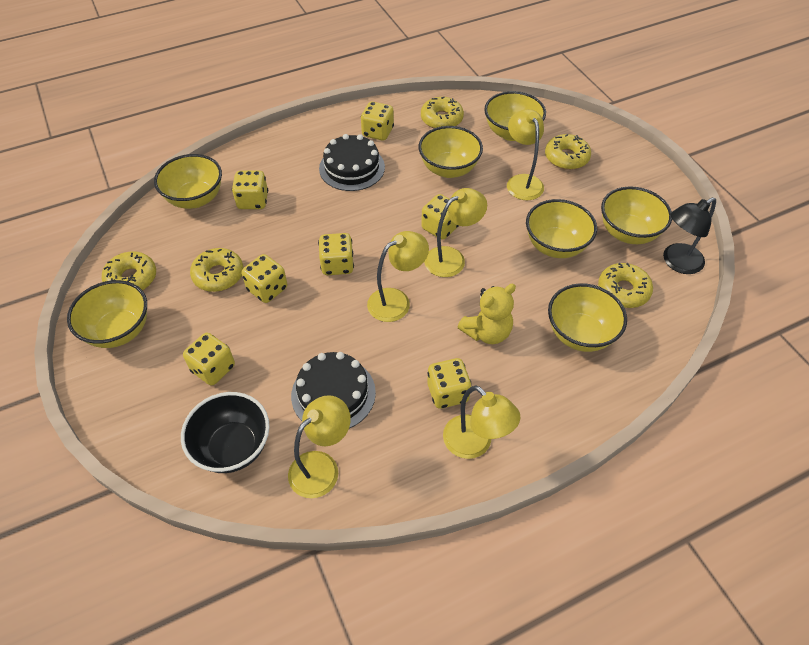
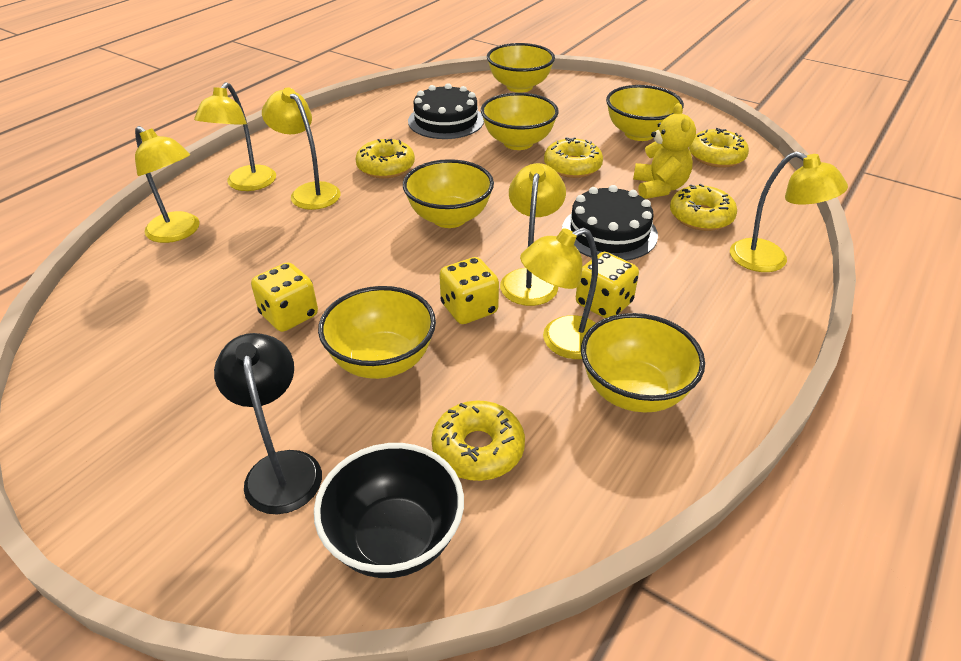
yellow bowl: [67,280,147,348] [154,154,222,209] [419,126,483,178] [484,91,546,141] [526,199,597,258] [548,283,627,352] [601,186,672,244] = 7 -> [318,286,436,379] [403,159,494,228] [481,93,559,150] [487,43,555,93] [581,313,705,413] [606,85,684,141] = 6
yellow dice: [183,333,235,386] [232,171,268,209] [242,254,287,303] [318,233,354,275] [361,102,394,141] [421,194,458,240] [427,358,472,409] = 7 -> [251,262,318,332] [439,257,499,324] [576,252,639,318] = 3
yellow lamp: [288,395,351,498] [367,231,429,322] [424,188,487,277] [443,385,520,459] [507,109,544,200] = 5 -> [135,126,199,243] [194,82,276,191] [262,88,341,210] [500,163,566,306] [520,228,598,359] [730,151,848,272] = 6

